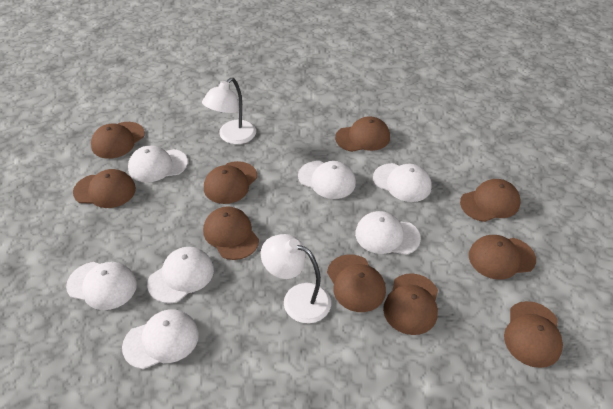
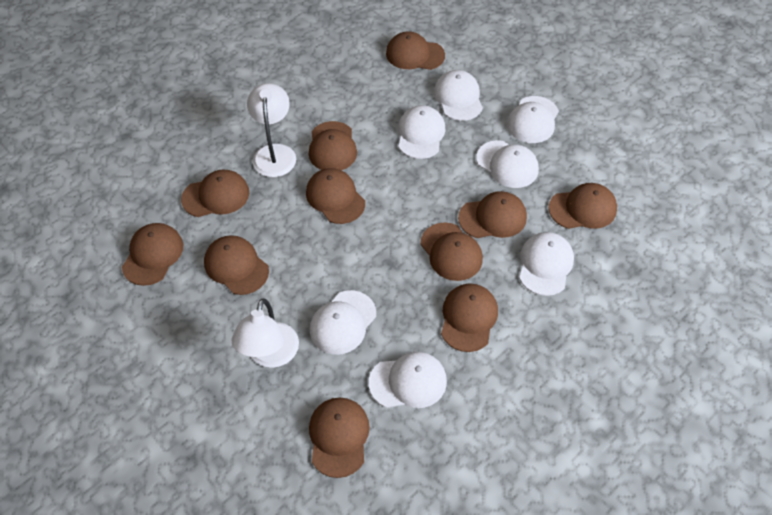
brown cap: [73,169,136,208] [91,122,145,159] [203,206,259,260] [204,161,257,204] [327,254,386,312] [335,116,390,152] [383,273,438,335] [460,179,520,222] [469,235,536,280] [504,301,563,368] = 10 -> [122,223,183,286] [181,169,249,217] [204,235,269,295] [306,168,365,224] [309,121,357,170] [309,398,370,478] [386,31,445,70] [421,222,483,281] [441,283,498,352] [458,191,527,238] [549,183,617,229] = 11

